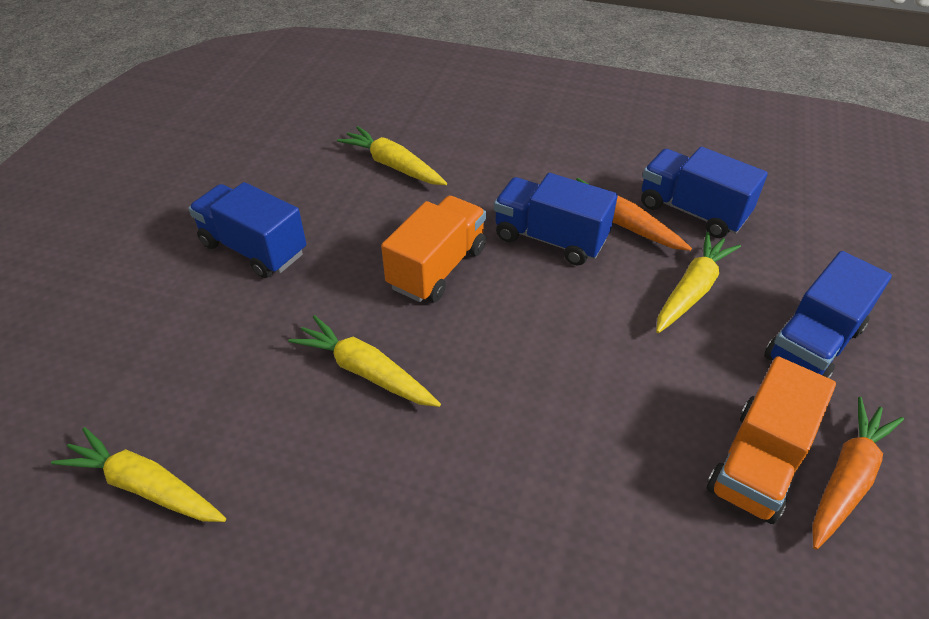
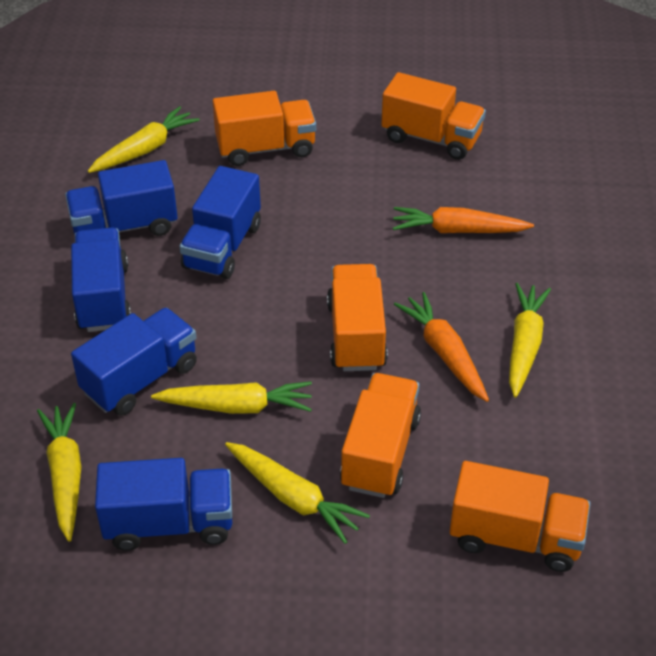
blue truck: [188,182,306,278] [494,173,618,266] [641,147,768,238] [764,251,892,379] = 4 -> [65,160,178,236] [71,227,131,332] [71,308,197,416] [95,458,232,551] [179,166,261,279] = 5
orange truck: [381,196,486,302] [707,356,836,524] = 2 -> [213,91,316,166] [327,264,388,371] [340,373,421,498] [381,72,486,160] [450,461,591,572] = 5
yellow carrot: [51,427,226,522] [288,315,441,407] [337,126,447,185] [656,232,741,333] = 4 -> [37,403,81,542] [88,106,199,173] [151,381,312,414] [225,442,370,544] [509,283,551,398] = 5

